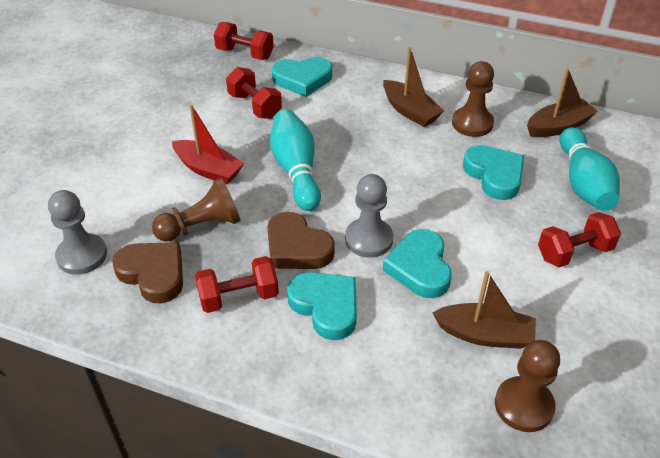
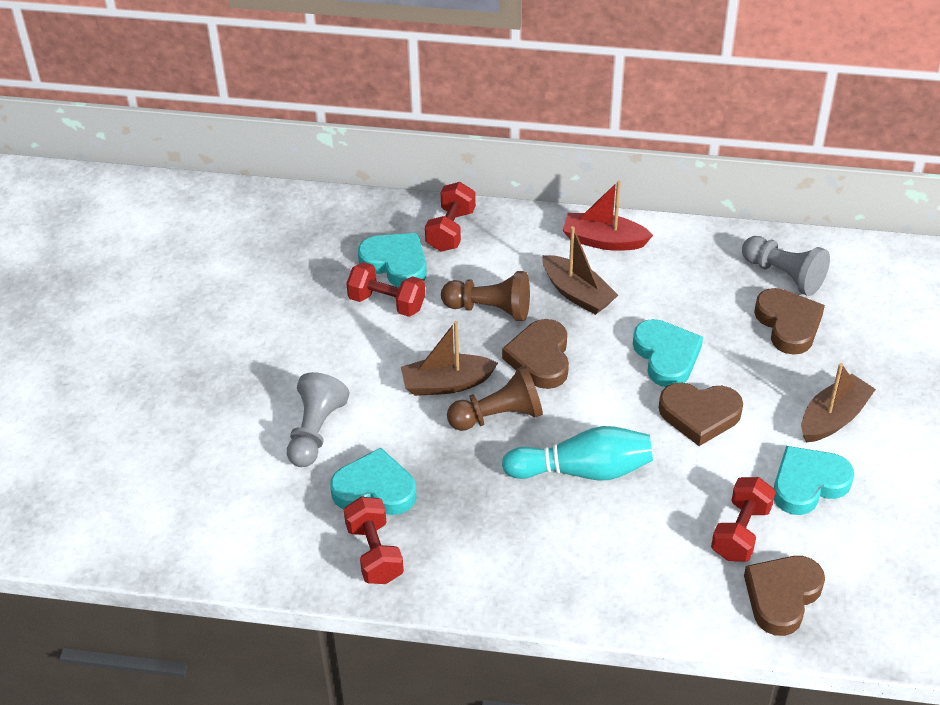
brown heart: [112,242,183,303] [267,212,335,269] = 2 -> [502,319,569,389] [659,383,743,446] [744,556,825,636] [754,288,825,355] = 4
brown pawn: [152,178,241,242] [452,61,494,137] [495,340,560,432] = 3 -> [441,271,530,321] [447,366,543,431] = 2
turquoise bowling pin: [270,110,321,211] [560,127,620,211] = 2 -> [502,426,653,480] = 1

